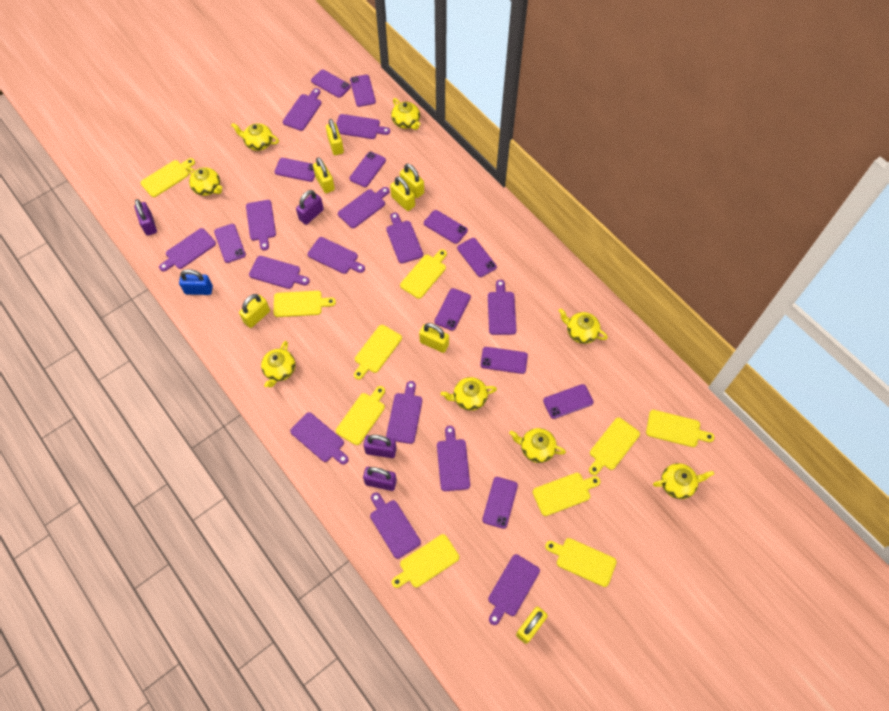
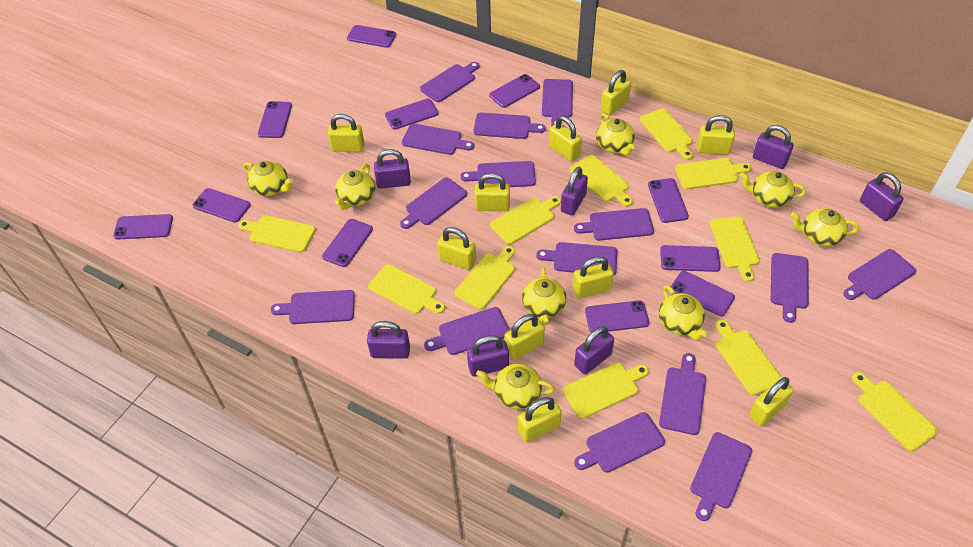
blue padlock: [179,269,213,295] = 1 -> none = 0
purple cutting board: [159,228,216,271] [246,200,276,250] [249,256,310,289] [283,88,321,131] [290,412,348,464] [308,237,365,274] [336,114,390,139] [338,187,390,228] [370,493,421,559] [386,213,423,263] [386,381,422,444] [437,426,470,491] [488,280,516,335] [488,554,540,625] = 14 -> [271,290,355,324] [400,178,467,229] [402,124,474,155] [420,62,480,102] [424,307,510,355] [461,161,536,187] [473,112,546,139] [536,242,618,276] [542,79,573,126] [574,208,654,241] [574,412,665,473] [659,353,706,435] [690,432,752,521] [771,253,809,323] [843,249,916,300] = 15
purple padlock: [135,199,157,236] [296,190,324,225] [363,467,397,491] [364,435,397,458] = 4 -> [367,321,410,359] [374,149,411,189] [467,335,509,376] [561,167,588,216] [574,326,614,374] [753,125,794,169] [860,172,904,221] = 7
yellow cutting board: [140,158,195,197] [274,291,336,317] [336,386,385,445] [354,325,402,380] [392,534,459,588] [400,249,447,299] [533,473,601,516] [545,538,617,587] [589,417,640,475] [646,410,714,447] = 10 -> [238,215,316,253] [368,264,445,314] [454,246,515,310] [490,196,561,244] [563,363,649,419] [570,155,633,207] [640,108,693,160] [675,158,752,189] [710,216,760,282] [716,319,782,395] [852,372,938,451] = 11
yellow padlock: [239,294,270,328] [313,157,335,193] [326,119,344,155] [390,177,415,211] [400,164,424,198] [419,323,449,353] [516,607,548,644] = 7 -> [328,114,365,152] [437,227,476,270] [474,173,510,211] [504,314,545,360] [518,397,562,442] [549,116,582,162] [573,256,614,299] [601,70,631,115] [697,115,735,155] [749,377,794,426] = 10

